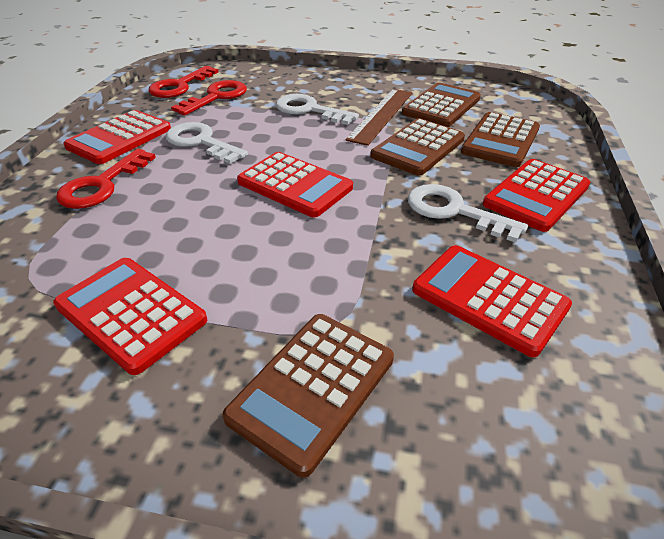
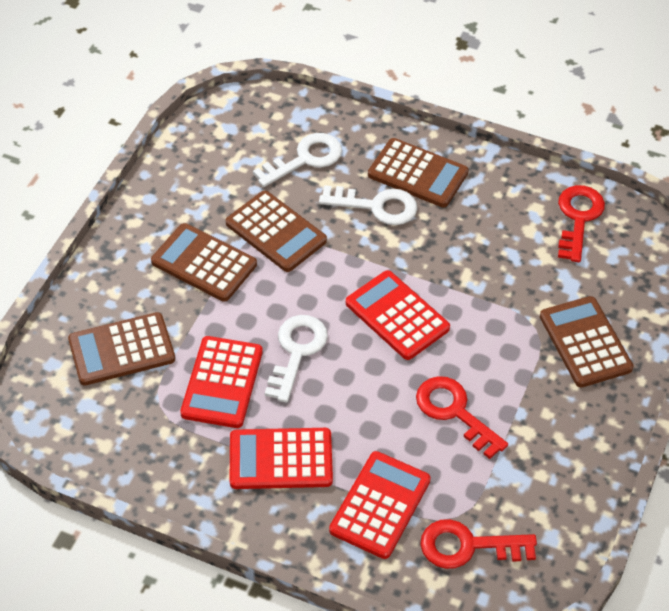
brown calculator: [222,314,394,477] [371,118,465,176] [402,82,481,127] [461,112,540,167] = 4 -> [68,312,175,386] [151,223,257,302] [226,191,327,272] [368,138,469,207] [540,296,634,387] = 5
brown ruler: [345,89,412,146] = 1 -> none = 0
red calculator: [53,258,207,375] [63,110,171,164] [237,152,353,218] [412,245,572,357] [483,159,590,232] = 5 -> [180,336,263,428] [230,428,333,489] [329,451,431,559] [346,270,450,360] = 4

